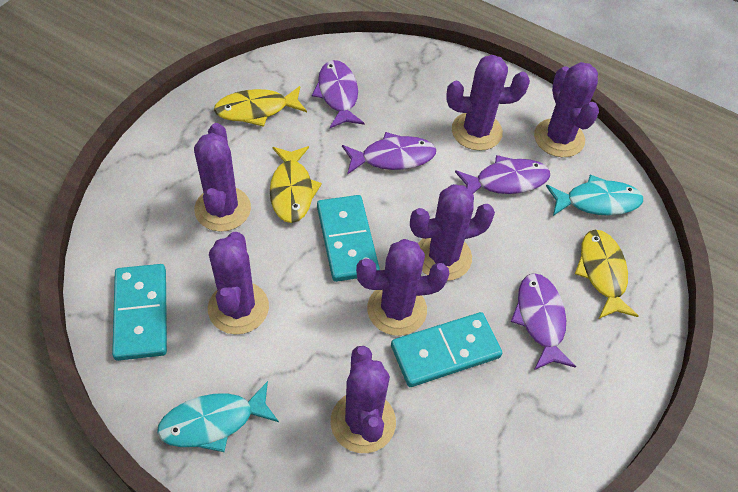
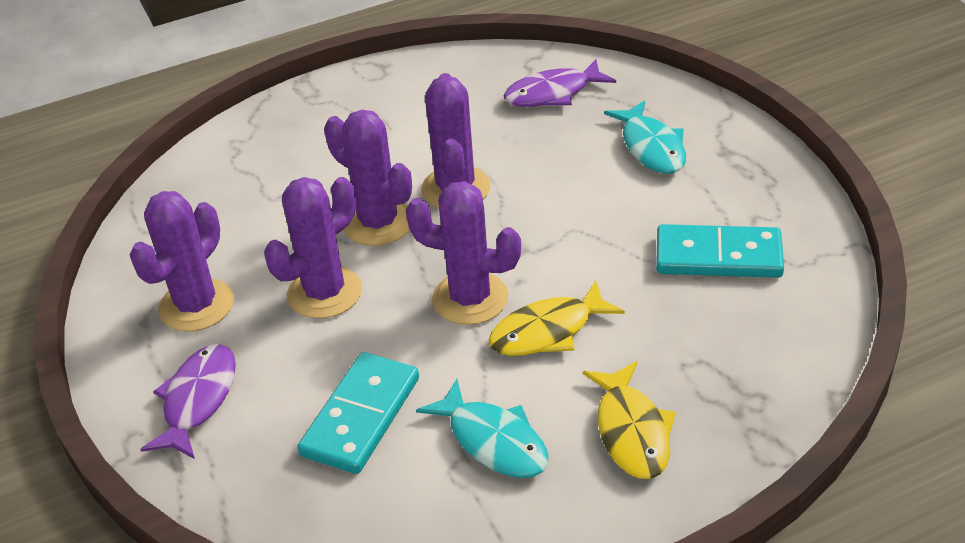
purple cactus: [194,123,251,232] [208,232,269,335] [331,346,396,453] [356,239,450,336] [410,184,495,281] [446,55,530,151] [534,62,599,157] = 7 -> [130,191,234,332] [264,177,362,319] [324,110,412,246] [406,181,521,325] [421,73,490,208] = 5
purple fish: [312,60,365,128] [342,132,436,175] [455,155,550,194] [511,273,576,370] = 4 -> [140,344,236,459] [503,59,616,107] = 2
turquoise domino: [112,264,167,361] [317,195,380,282] [391,312,502,387] = 3 -> [297,352,419,474] [656,224,784,278] = 2
yellow fish: [214,86,307,127] [270,146,322,223] [575,230,639,319] = 3 -> [488,280,625,356] [583,361,676,479] = 2

